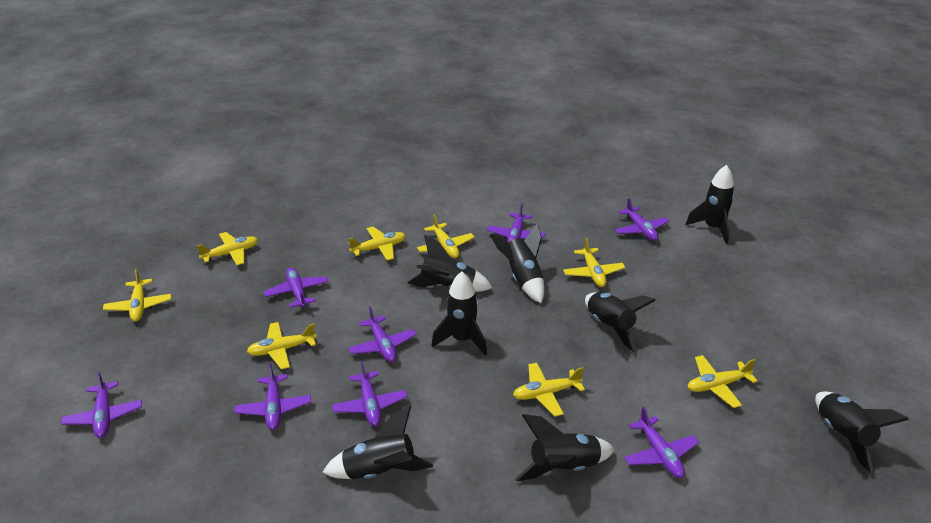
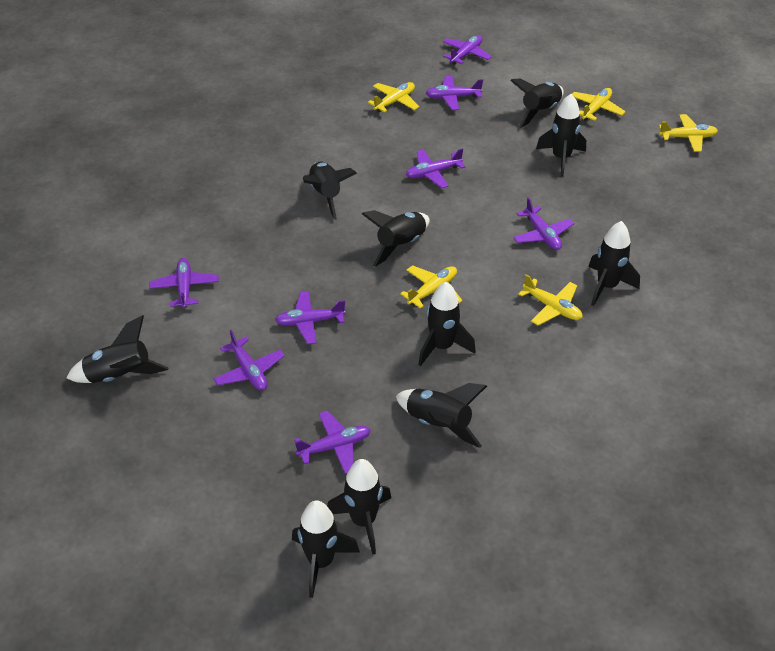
black rocket: [322,406,433,479] [407,235,493,292] [431,272,487,355] [490,224,544,303] [515,414,615,481] [585,292,656,352] [686,165,734,244] [815,391,909,474] = 8 -> [66,315,169,383] [292,500,360,598] [303,162,357,220] [327,459,391,555] [362,210,430,267] [396,383,487,448] [418,282,476,366] [510,79,564,128] [536,94,586,177] [588,221,640,306] = 10
yellow plane: [103,269,172,321] [197,232,258,265] [247,322,316,369] [348,227,406,261] [417,214,475,258] [513,363,585,416] [563,238,625,287] [688,355,758,408] = 8 -> [368,82,419,112] [400,265,462,309] [518,274,583,326] [572,88,626,121] [659,114,718,152] = 5

